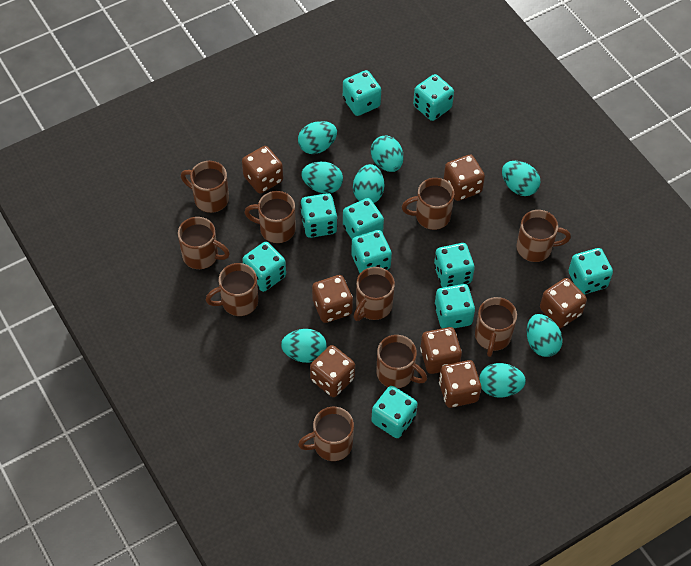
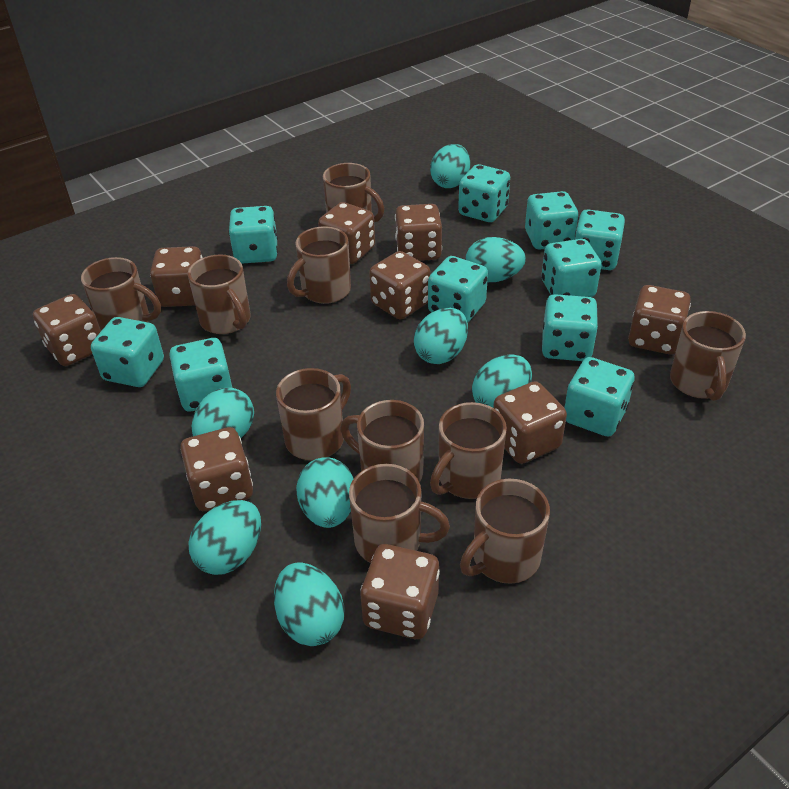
brown dice: [242,146,283,194] [310,345,355,397] [312,275,353,323] [420,327,462,374] [439,360,481,408] [444,154,485,201] [540,278,587,328] = 7 -> [33,294,101,366] [150,246,202,307] [180,427,253,511] [318,202,375,264] [360,544,440,639] [369,251,430,320] [395,204,442,261] [493,381,567,464] [628,285,691,355] = 9

